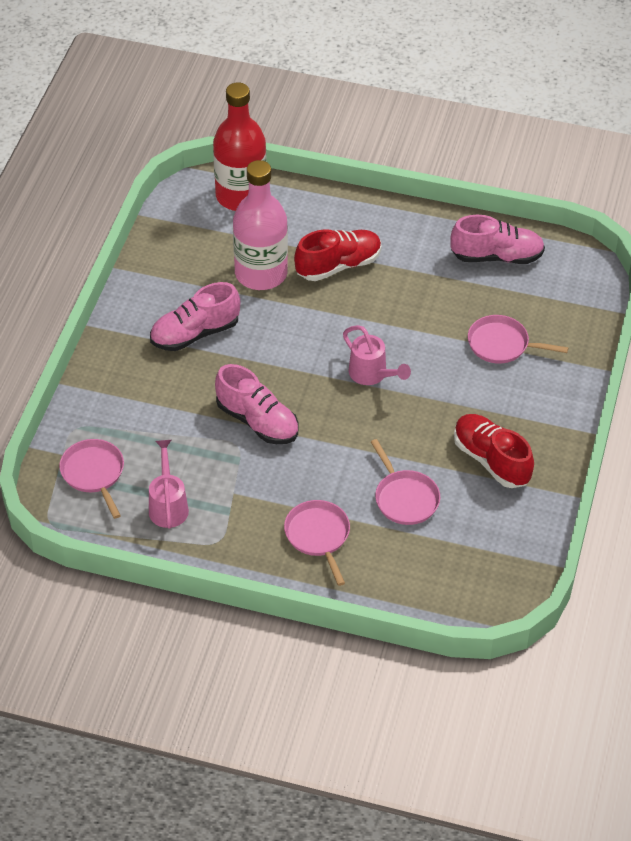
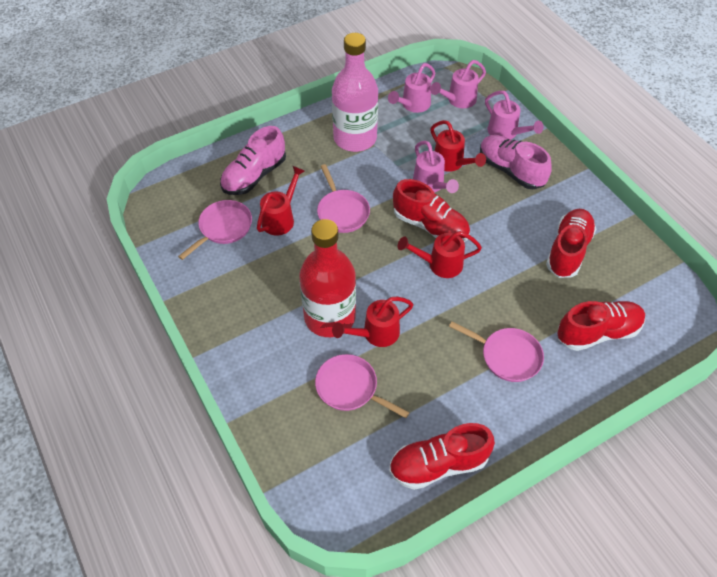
pink shoe: [150,282,240,351] [215,364,299,444] [450,215,545,264] = 3 -> [220,126,286,195] [480,135,552,189] = 2
pink watering can: [149,440,189,528] [343,325,411,385] = 2 -> [388,63,435,113] [413,141,459,193] [430,60,486,108] [485,91,544,140] = 4
red shoe: [294,229,382,281] [454,414,534,488] = 2 -> [389,423,495,490] [393,179,470,242] [546,209,596,278] [557,301,645,351] = 4
red watering can: none = 0 -> [257,166,305,236] [332,297,413,347] [398,231,482,278] [430,120,486,172] = 4

